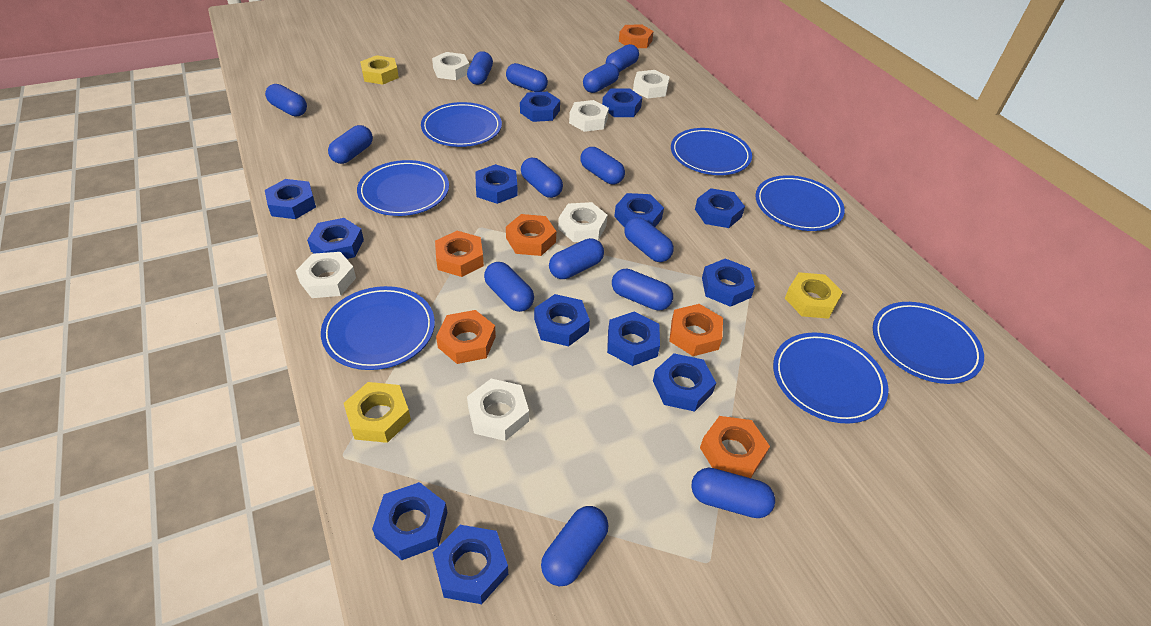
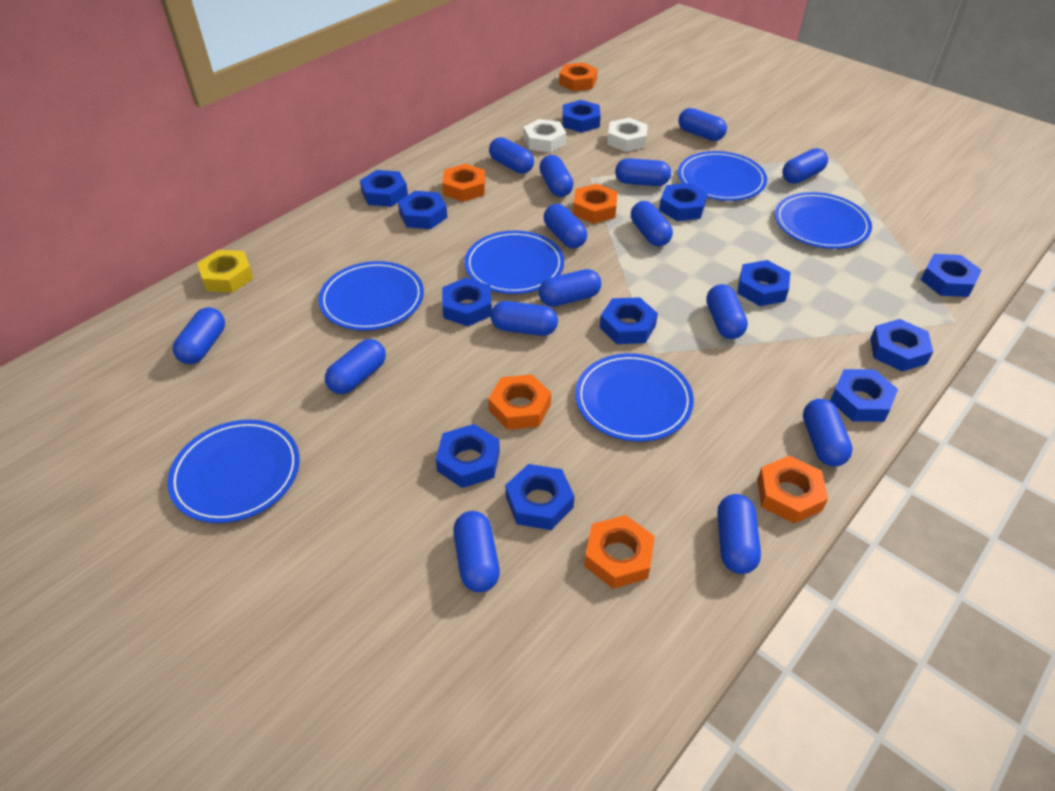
blue capsule: [265,84,307,116] [328,125,373,164] [467,51,493,85] [484,262,534,312] [506,63,548,92] [521,158,563,198] [541,506,608,586] [549,238,604,279] [580,147,625,184] [583,63,619,93] [606,44,639,72] [612,268,673,311] [624,217,674,262] [691,468,775,518] = 14 -> [173,307,225,364] [325,339,386,394] [453,511,500,592] [489,137,534,174] [491,301,558,336] [539,155,573,197] [539,269,601,307] [544,204,587,248] [615,158,671,186] [631,201,673,247] [678,108,727,141] [706,284,748,339] [717,494,761,574] [782,148,828,184] [803,399,853,467] = 15
blue nut: [265,179,316,219] [307,218,364,259] [372,482,448,560] [432,525,508,604] [476,164,517,204] [520,92,560,122] [534,294,590,346] [602,89,642,117] [607,311,660,366] [614,193,664,228] [653,353,716,412] [695,188,745,228] [702,258,755,307] = 13 -> [360,170,408,207] [398,191,447,229] [436,424,500,488] [442,278,492,326] [505,464,574,530] [562,100,601,133] [600,297,658,344] [659,183,708,221] [737,260,790,306] [830,369,898,422] [870,319,933,372] [921,254,982,297] = 12
blue plate: [321,286,435,370] [357,160,449,216] [421,102,502,147] [671,128,752,175] [755,175,845,231] [773,333,888,424] [873,302,984,384] = 7 -> [167,420,300,523] [319,261,424,331] [464,230,564,294] [575,353,694,442] [678,151,767,201] [775,192,872,249] = 6
white nut: [296,252,356,298] [432,52,469,80] [467,379,529,441] [558,202,608,242] [569,100,609,132] [633,70,669,98] = 6 -> [524,119,566,153] [607,118,648,152] = 2
yellow nut: [344,382,411,443] [360,55,399,85] [785,272,843,319] = 3 -> [197,250,254,293] = 1

